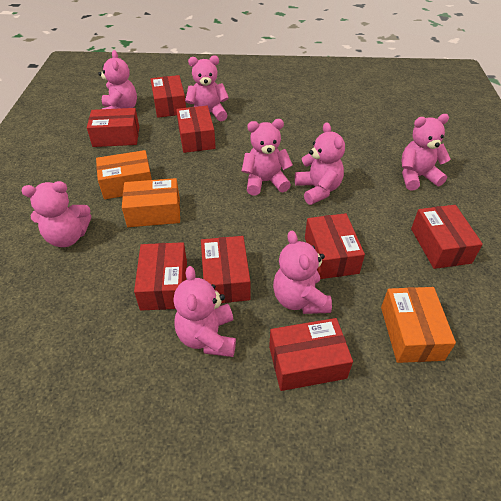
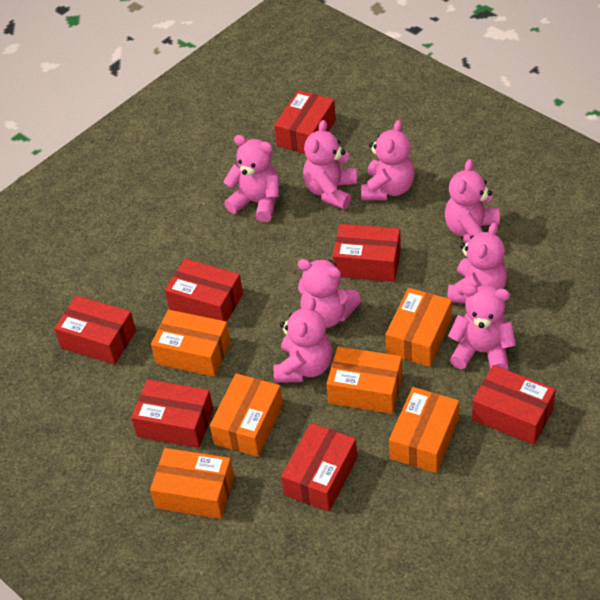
orange box: [96,150,152,200] [122,178,180,227] [381,287,456,363] = 3 -> [150,448,234,519] [151,310,231,377] [210,373,283,457] [326,346,402,414] [386,288,452,367] [389,387,459,473] = 6
red box: [87,108,139,147] [134,242,187,311] [151,75,186,118] [176,106,216,153] [201,236,250,303] [269,318,353,391] [305,213,365,279] [411,205,483,269] = 8 -> [54,295,136,365] [131,379,213,448] [165,258,243,322] [274,90,336,154] [281,423,357,512] [333,224,401,282] [472,365,556,445] = 7

